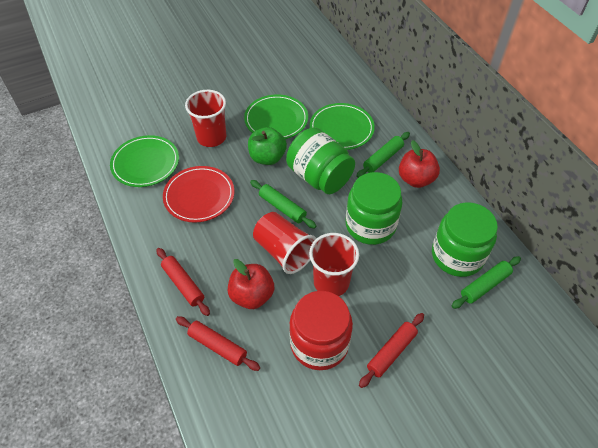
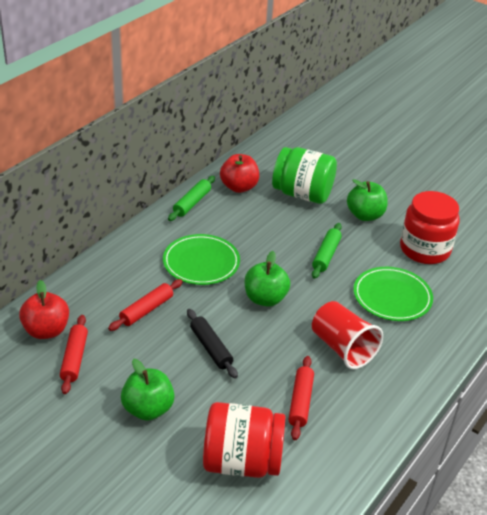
black rolling pin: none = 0 -> [187,309,238,378] = 1
green apple: [248,127,287,165] = 1 -> [121,359,175,421] [245,251,290,307] [347,179,387,221] = 3
green jar: [286,127,355,194] [346,172,403,245] [432,202,498,277] = 3 -> [272,147,337,204] = 1
green plate: [110,135,179,187] [244,94,308,139] [310,103,375,150] = 3 -> [163,234,240,285] [353,267,433,321] = 2
green rolling pin: [250,180,316,228] [356,132,410,178] [452,256,521,309] = 3 -> [168,176,215,221] [312,223,342,279] = 2
red cup: [185,90,226,147] [253,212,317,274] [309,233,359,296] = 3 -> [312,301,383,369] = 1
red jar: [289,291,353,370] = 1 -> [203,402,285,478] [400,191,460,264] = 2
red plate: [163,166,234,222] = 1 -> none = 0

